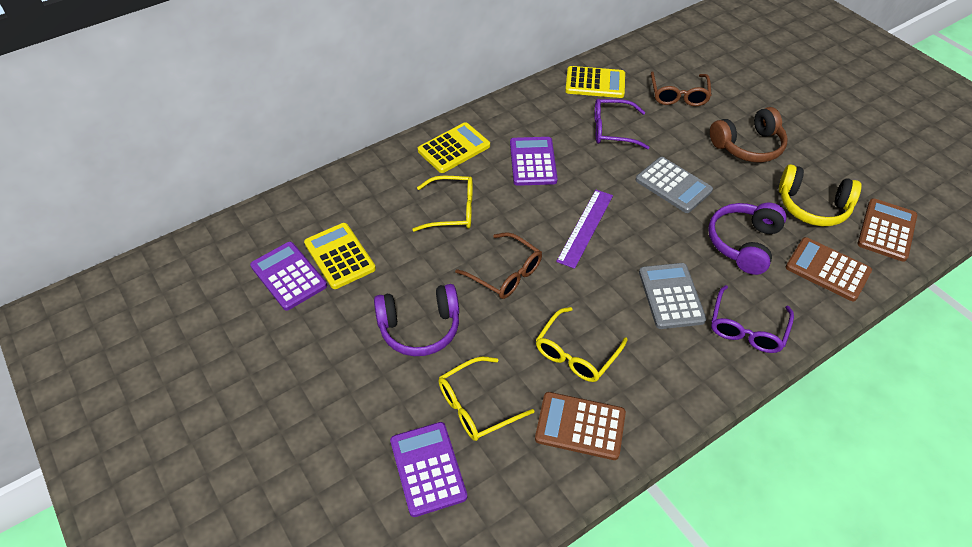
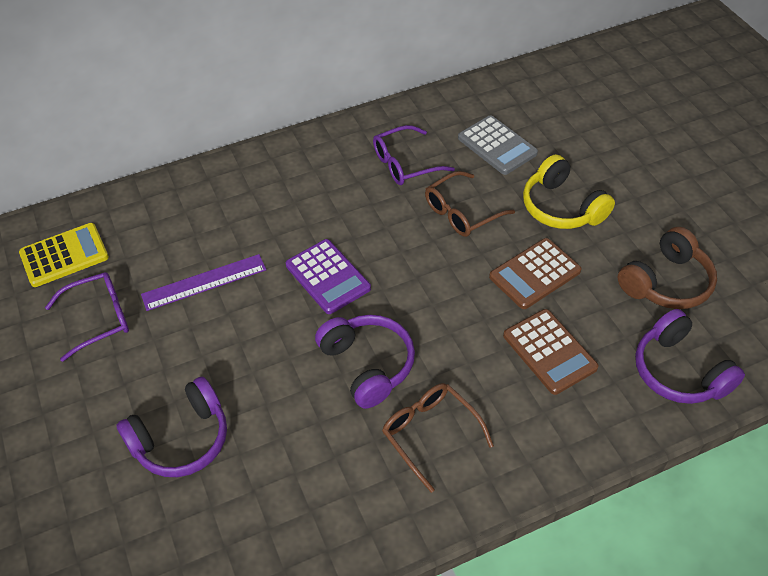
brown calculator: [535,392,626,460] [786,237,872,301] [858,198,917,262] = 3 -> [489,238,581,309] [503,309,598,395] = 2
grey calculator: [636,157,713,213] [639,263,706,329] = 2 -> [458,115,538,175] = 1
purple calculator: [250,242,327,310] [390,422,467,517] [510,137,558,186] = 3 -> [286,239,371,314] = 1
purple headphones: [374,284,459,356] [708,203,787,275] = 2 -> [116,377,227,477] [315,315,415,409] [635,309,745,404] = 3
yellow calculator: [304,223,376,289] [418,122,490,173] [565,66,625,98] = 3 -> [19,223,109,287] = 1
yellow glasses: [412,176,473,232] [438,357,534,441] [536,307,628,382] = 3 -> none = 0

